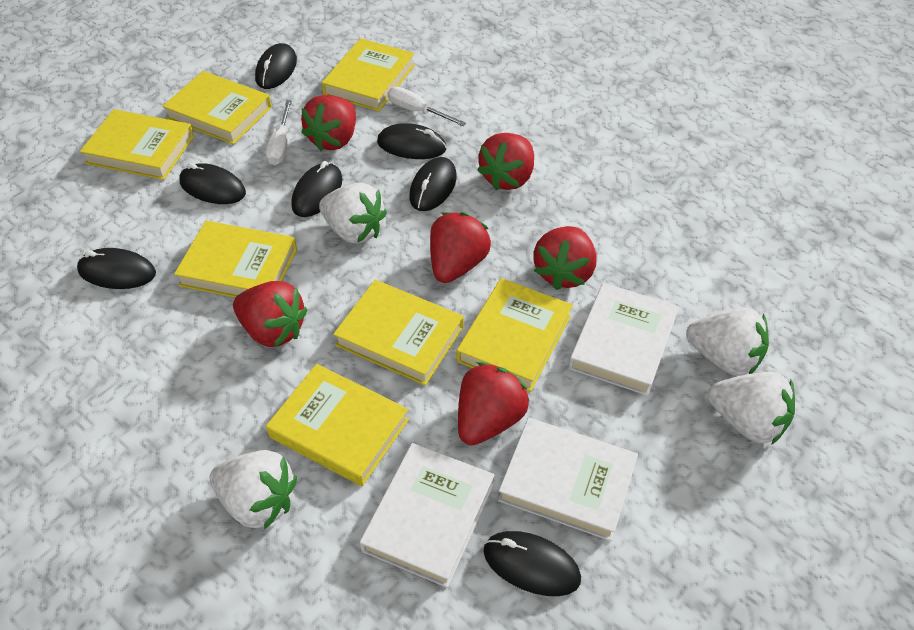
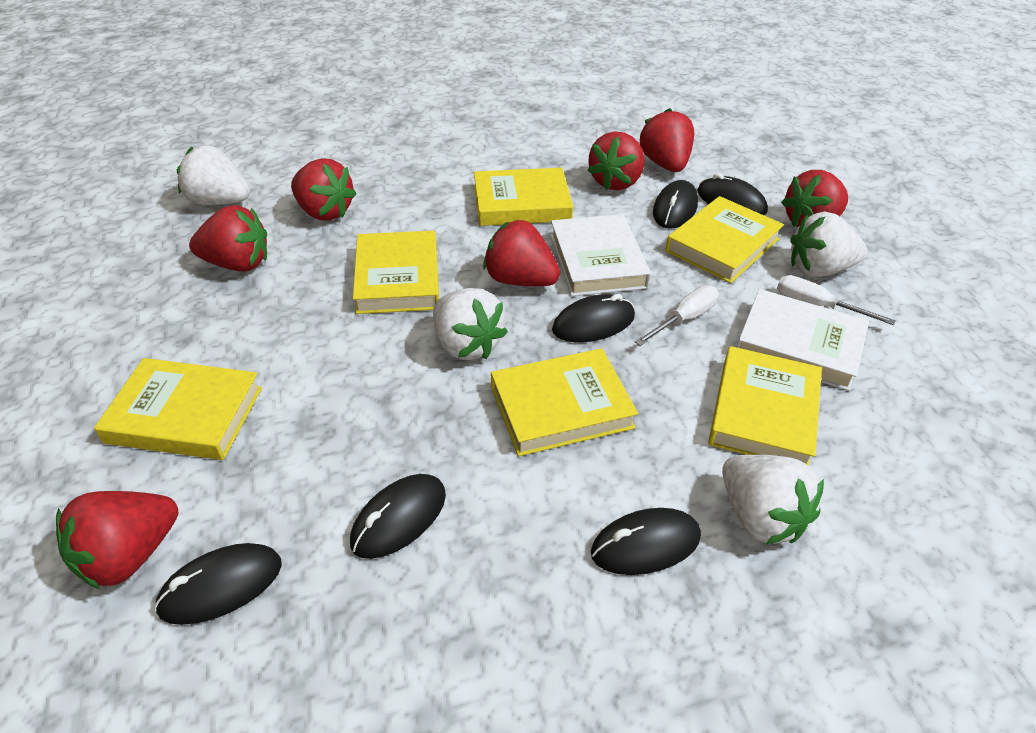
black mouse: [77,248,156,289] [179,163,246,204] [255,43,297,89] [291,161,342,217] [377,123,447,159] [409,157,457,211] [483,531,581,596] = 7 -> [154,543,282,625] [350,474,446,559] [552,294,635,342] [591,508,701,575] [653,180,698,229] [697,173,768,215] = 6
red strawberry: [233,281,308,347] [301,95,356,151] [430,212,491,283] [458,362,529,445] [477,133,534,190] [534,226,597,290] = 6 -> [56,491,178,589] [189,205,267,272] [291,158,356,221] [483,220,560,286] [588,131,645,190] [640,108,694,172] [781,170,848,227] = 7
white book: [360,443,495,588] [498,418,638,541] [569,283,679,396] = 3 -> [550,214,651,296] [737,289,869,391] = 2
yellow book: [80,109,194,180] [162,71,272,144] [174,221,297,298] [266,364,409,486] [322,38,415,111] [333,280,463,385] [457,278,573,392] = 7 -> [94,358,262,460] [353,231,439,314] [474,168,573,226] [491,348,638,456] [665,196,784,283] [708,346,822,466] = 6

